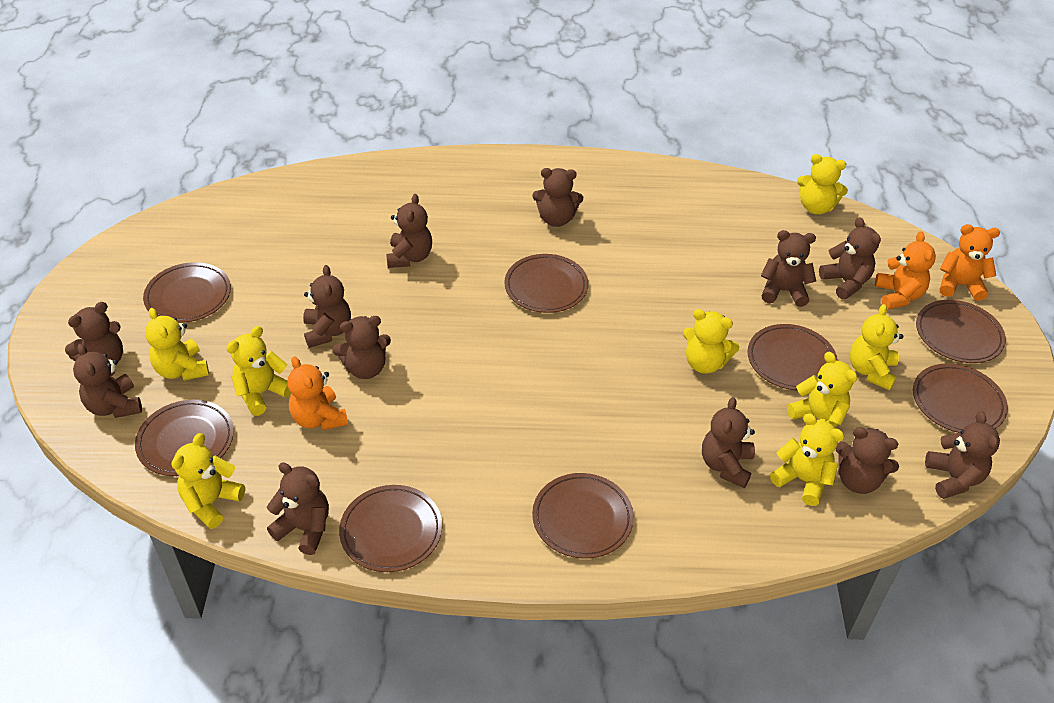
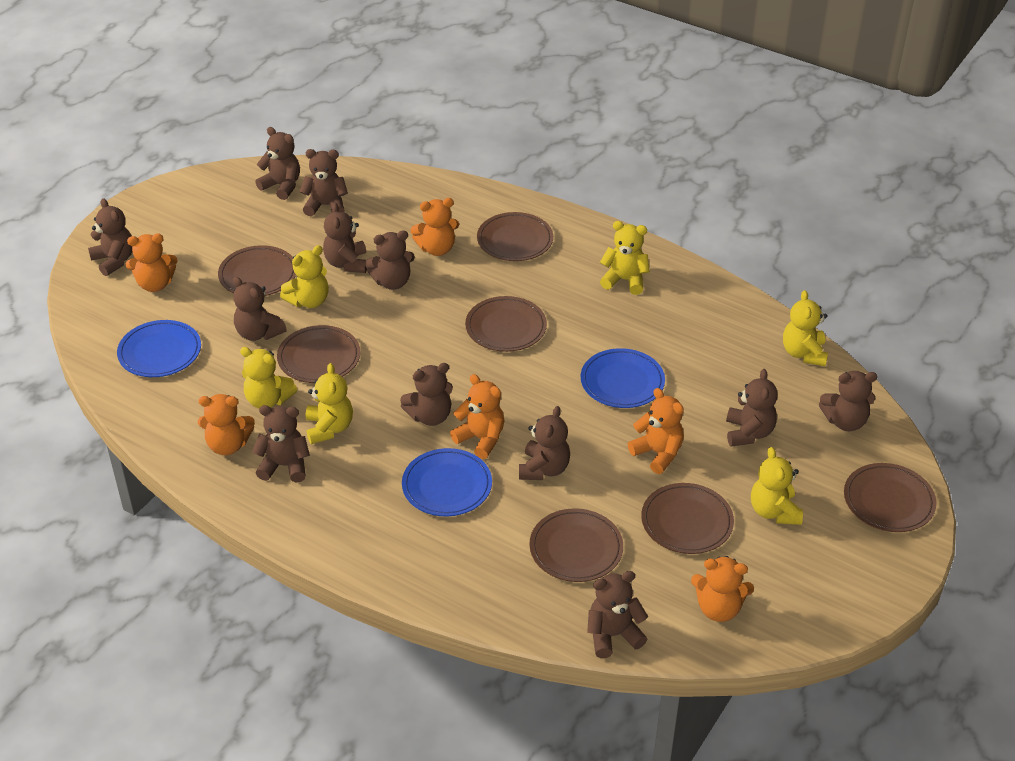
blue plate: none = 0 -> [117,320,201,377] [402,448,492,517] [581,348,665,408] = 3
brown plate: [135,400,234,476] [143,262,231,323] [339,485,442,572] [504,254,588,313] [532,473,634,559] [748,324,838,390] [913,363,1008,433] [916,300,1006,363] = 8 -> [218,245,296,296] [277,325,361,383] [465,296,547,352] [477,212,553,261] [530,508,623,582] [641,483,734,554] [844,463,936,532] = 7
orange teddy bear: [287,356,348,430] [875,232,936,310] [940,224,1000,301] = 3 -> [126,234,178,292] [198,394,255,456] [410,198,459,256] [450,374,505,459] [628,388,684,474] [691,556,754,622] = 6
yellow teddy bear: [145,308,209,381] [172,433,245,529] [226,326,291,416] [683,309,739,374] [770,414,844,506] [787,352,857,428] [797,154,848,215] [850,304,903,390] = 8 -> [240,347,297,408] [280,245,329,308] [306,363,353,444] [600,221,650,295] [751,447,803,525] [783,290,828,366] = 6

